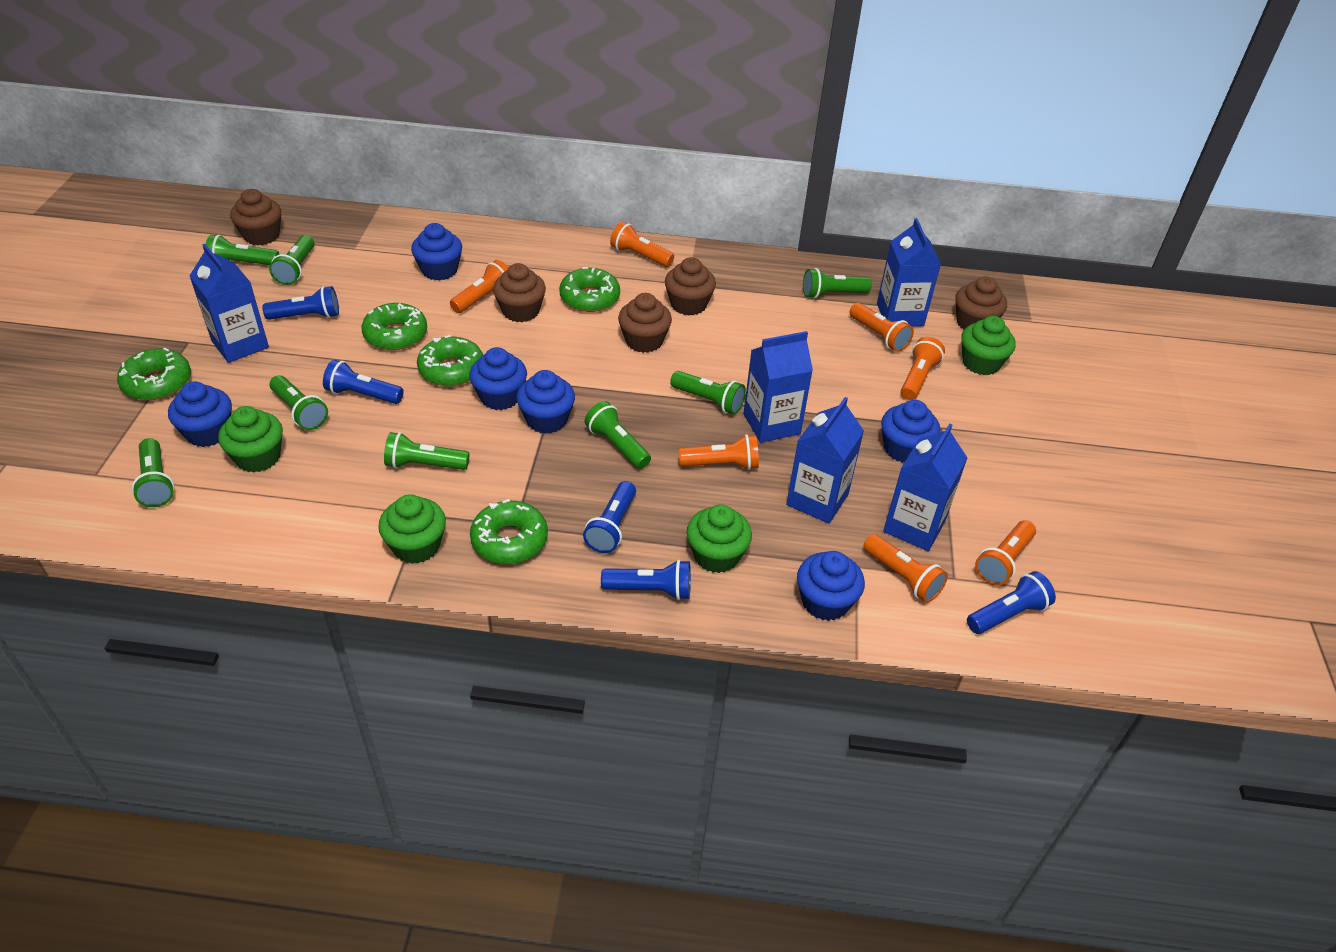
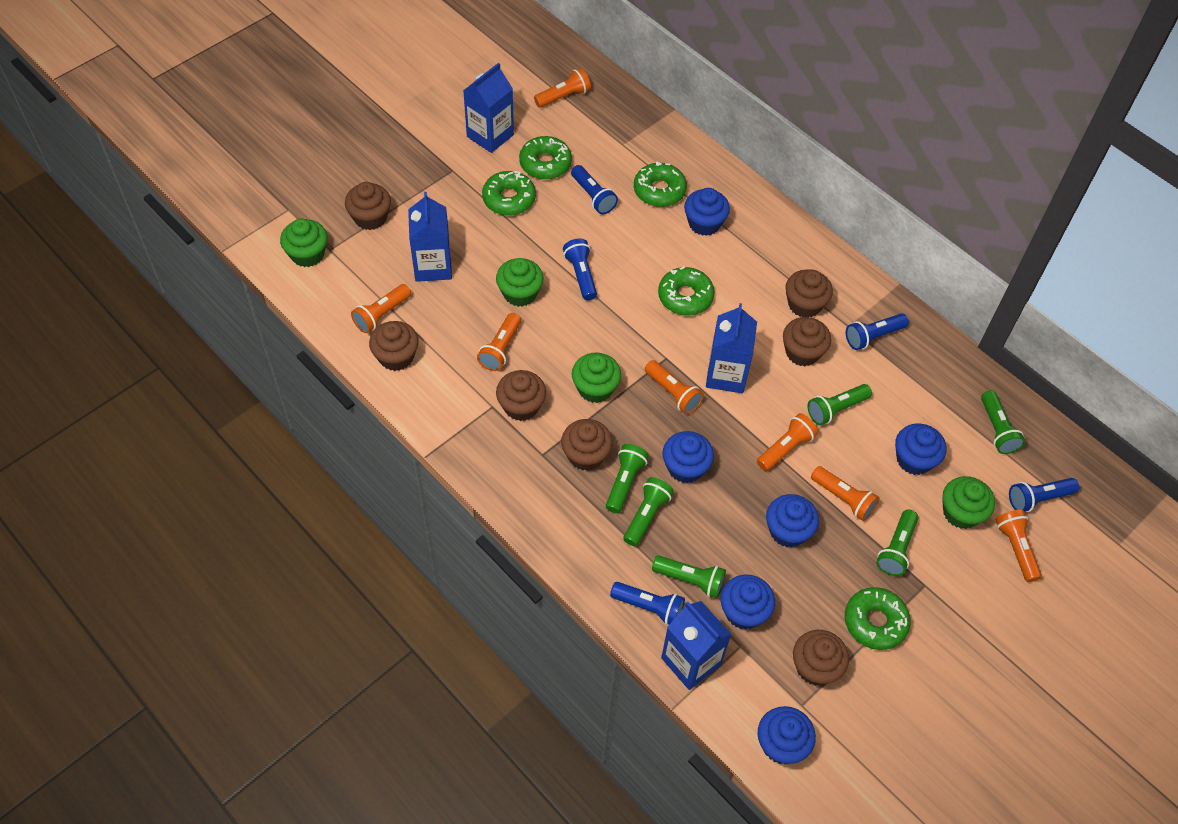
blue carton: [190,244,269,363] [743,331,813,443] [786,397,864,524] [877,218,941,327] [883,423,967,551] = 5 -> [408,192,452,282] [463,63,514,153] [661,601,732,690] [706,303,757,393] = 4
brown cupcake: [230,189,281,246] [493,263,546,322] [618,293,672,353] [665,257,716,315] [955,277,1007,330] = 5 -> [345,182,391,230] [369,321,419,371] [496,370,546,421] [561,419,612,471] [783,317,831,366] [785,270,833,317] [793,630,849,686] = 7
green flashlight: [132,438,174,507] [206,235,279,265] [269,235,314,285] [270,375,328,430] [384,432,469,470] [585,401,651,469] [670,371,746,415] [803,268,872,299] = 8 -> [606,444,649,513] [623,477,674,546] [652,556,726,598] [807,384,872,425] [876,509,918,576] [981,390,1025,454] = 6

